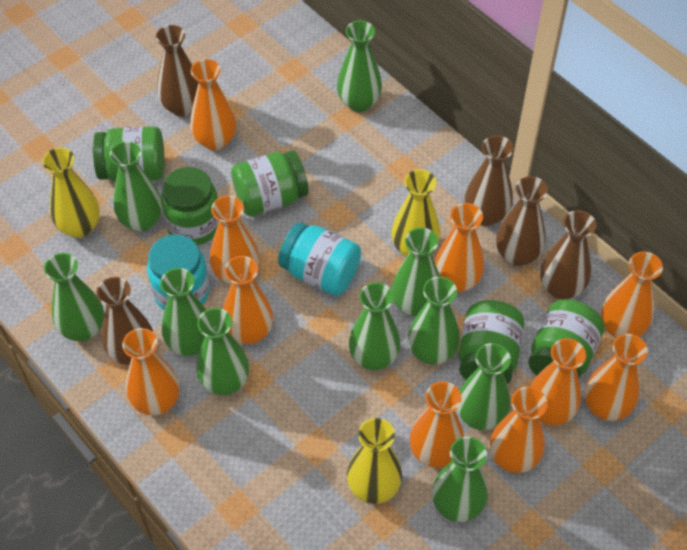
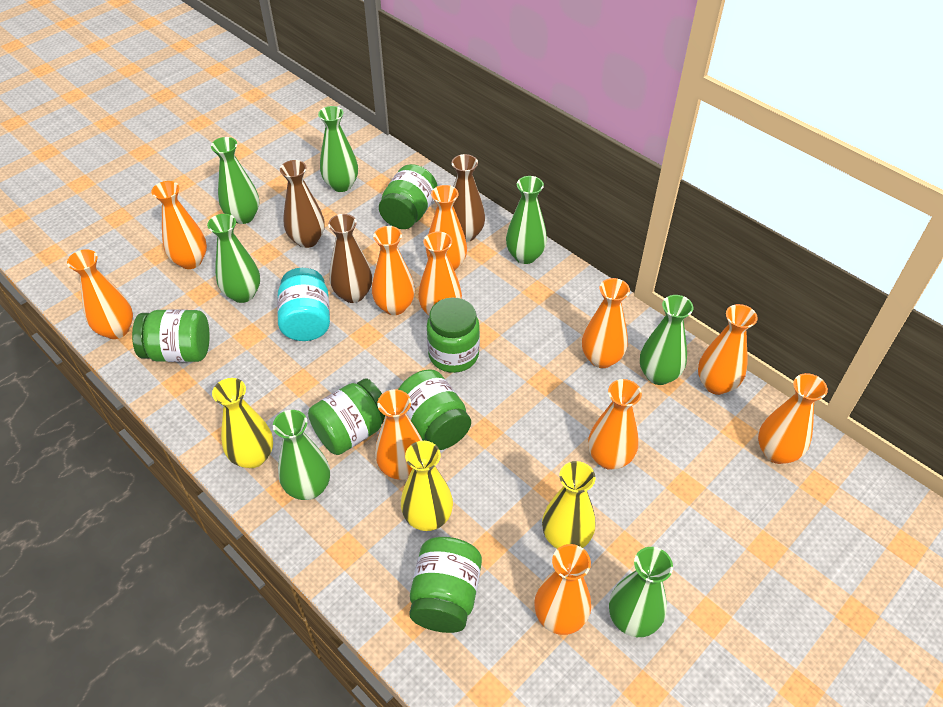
brown vase: [96,277,153,365] [156,25,198,117] [465,135,513,226] [496,176,548,266] [540,210,596,300] = 5 -> [280,160,325,248] [328,214,372,303] [452,154,485,242] = 3
green jar: [93,126,165,182] [161,167,219,245] [231,150,309,217] [459,300,524,384] [528,299,605,378] = 5 -> [132,310,210,362] [308,379,385,455] [379,164,438,229] [398,369,471,450] [409,537,482,633] [427,297,480,373] = 6
green vase: [44,253,104,341] [109,141,162,232] [160,268,206,356] [197,308,249,395] [337,20,382,112] [349,282,401,370] [392,228,440,317] [408,277,460,365] [432,436,488,522] [457,343,511,430] = 10 -> [207,214,260,303] [211,137,259,224] [273,410,330,500] [318,106,358,192] [506,176,547,264] [609,547,673,637] [640,295,693,385] = 7
orange vase: [122,328,179,416] [190,59,236,151] [210,196,259,284] [223,256,273,344] [410,381,464,468] [435,203,484,292] [490,387,548,473] [529,338,586,426] [584,334,648,421] [601,252,663,338] = 10 -> [67,249,133,339] [151,181,207,269] [372,226,415,315] [375,389,422,480] [418,231,462,315] [426,185,467,271] [534,544,591,635] [582,278,630,368] [588,379,642,470] [698,304,758,395] [758,373,828,464] = 11
turquoise jar: [147,235,210,310] [278,222,361,296] = 2 -> [277,268,330,341] = 1

